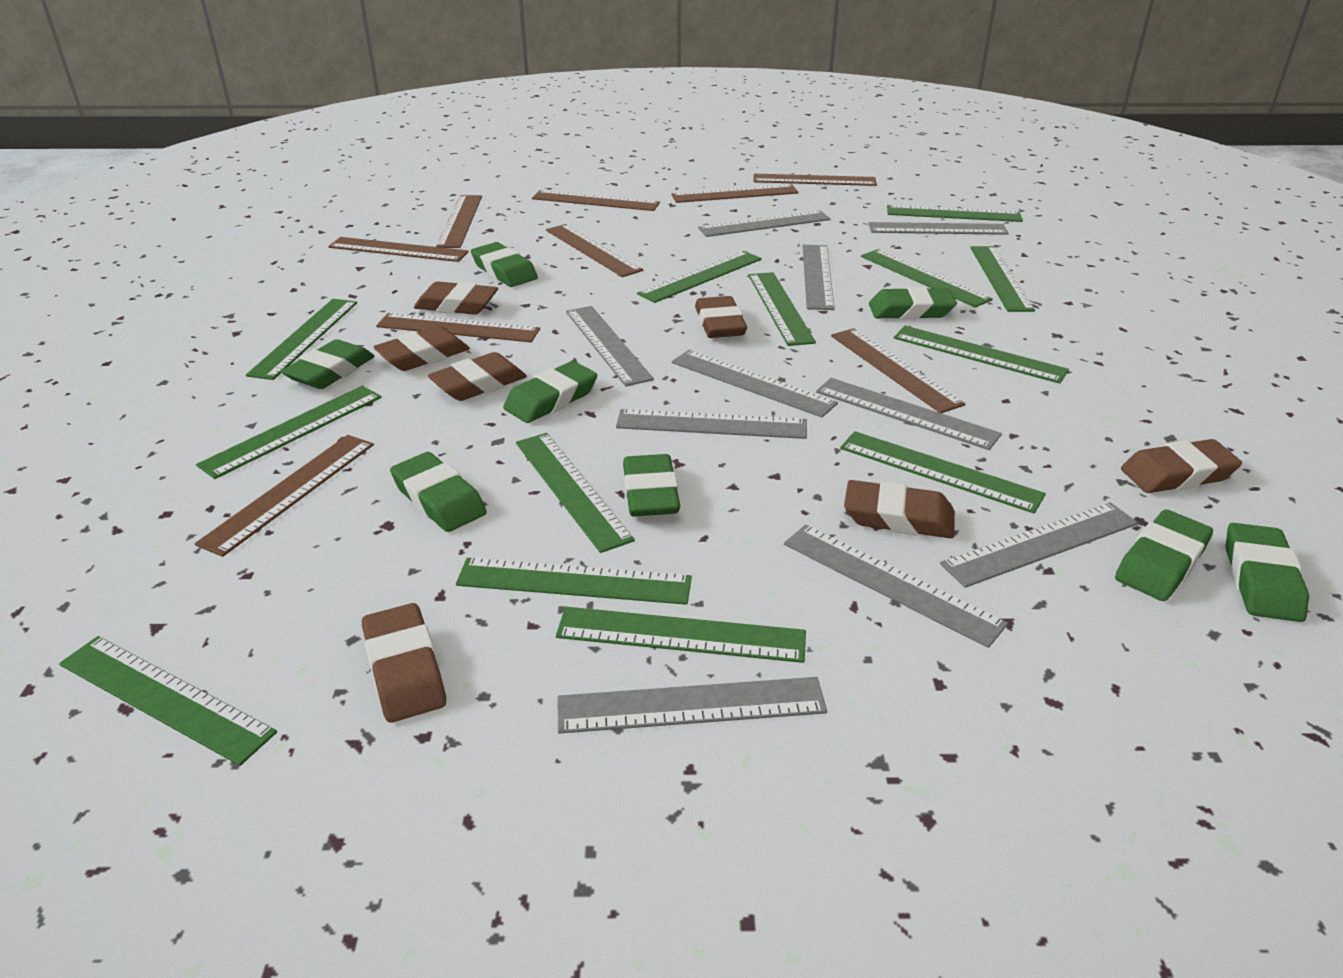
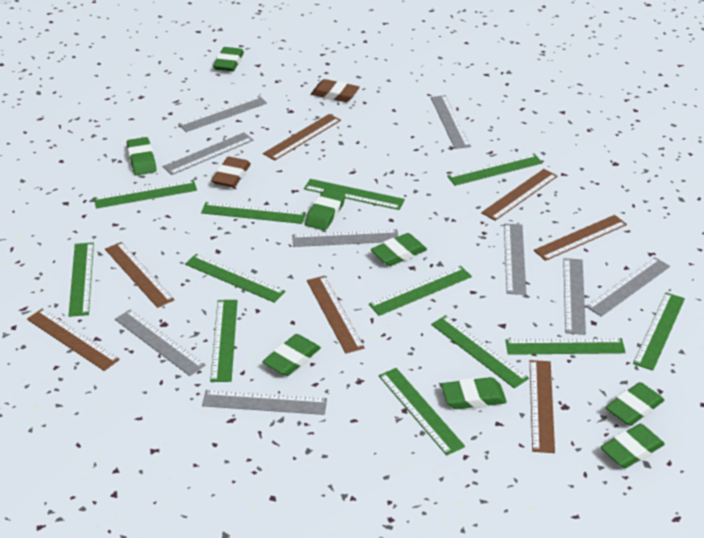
brown eraser: [362,603,446,723] [374,326,470,371] [414,281,498,315] [428,352,527,401] [695,296,747,338] [844,480,955,538] [1121,439,1242,493] = 7 -> [211,157,251,188] [311,79,360,102] = 2
brown ruler: [195,435,374,557] [328,237,469,262] [376,313,540,342] [436,195,482,248] [532,190,660,211] [546,224,643,277] [671,184,799,203] [753,174,877,186] [831,328,965,413] = 9 -> [27,308,120,371] [105,242,174,308] [263,114,341,161] [307,276,365,353] [481,169,557,221] [530,360,555,453] [534,215,627,261] = 7
green ruler: [59,636,277,766] [196,386,382,479] [246,299,357,380] [456,558,692,605] [516,433,635,553] [556,607,806,663] [637,251,762,303] [748,272,816,346] [840,431,1046,514] [861,249,993,308] [887,205,1023,222] [894,326,1069,384] [970,246,1035,312] = 13 -> [69,242,94,317] [94,180,197,208] [185,254,285,303] [201,202,306,224] [210,300,238,382] [304,179,405,210] [369,266,472,316] [379,368,465,455] [431,315,529,389] [447,154,543,186] [506,338,626,355] [633,293,685,371] = 12
grey ruler: [558,677,827,734] [566,306,654,387] [616,409,807,439] [672,350,838,417] [698,210,830,237] [784,525,1008,648] [802,245,835,310] [816,378,1002,450] [868,222,1009,235] [940,502,1138,588] = 10 -> [115,309,205,376] [163,133,253,175] [178,96,267,132] [202,390,327,415] [292,229,398,247] [431,95,471,149] [504,224,526,295] [563,258,586,335] [586,257,670,317] = 9

